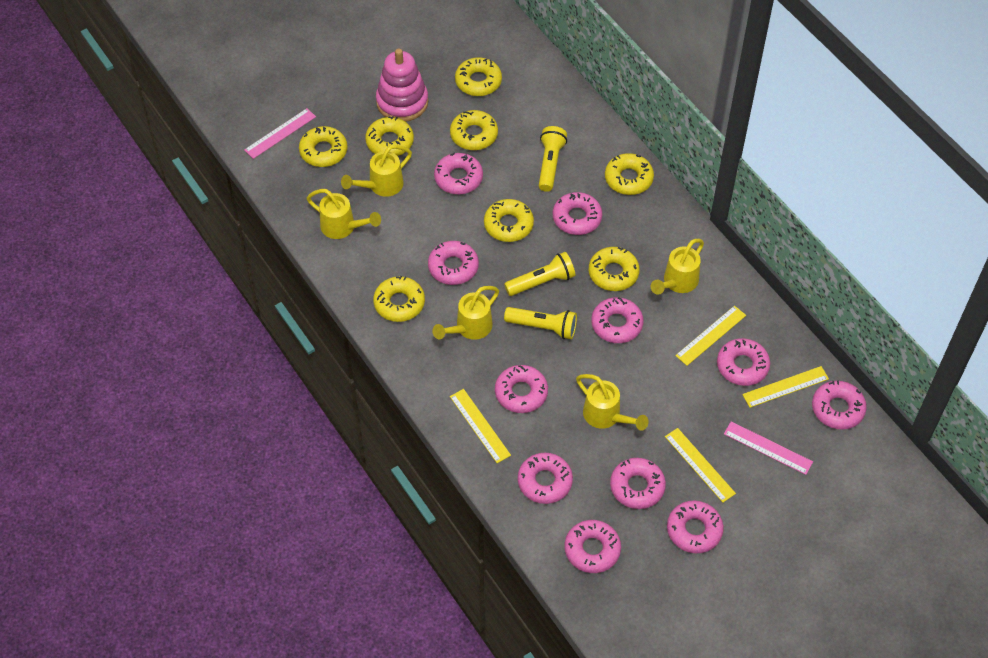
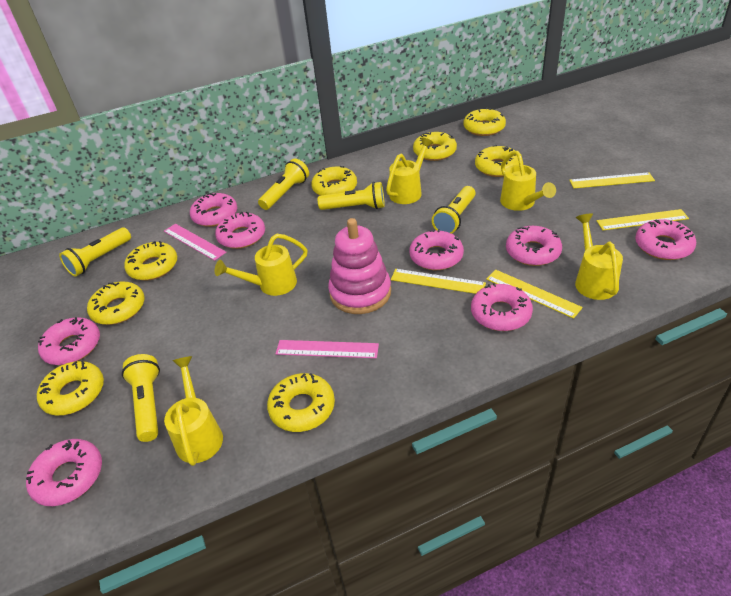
pink donut: [428,241,479,285] [434,152,483,194] [495,365,548,413] [518,453,573,504] [553,192,602,235] [565,520,621,573] [591,297,644,343] [610,458,666,509] [667,501,724,553] [717,338,770,386] [812,381,867,430] = 11 -> [26,439,102,506] [38,317,100,365] [190,193,237,227] [215,211,265,249] [410,229,464,270] [471,283,533,331] [506,226,562,266] [635,219,696,260] = 8
yellow flashlight: [504,252,575,296] [504,307,577,339] [539,126,567,192] = 3 -> [59,228,131,277] [122,354,160,442] [258,159,309,210] [318,182,385,210] [432,186,476,234] = 5

